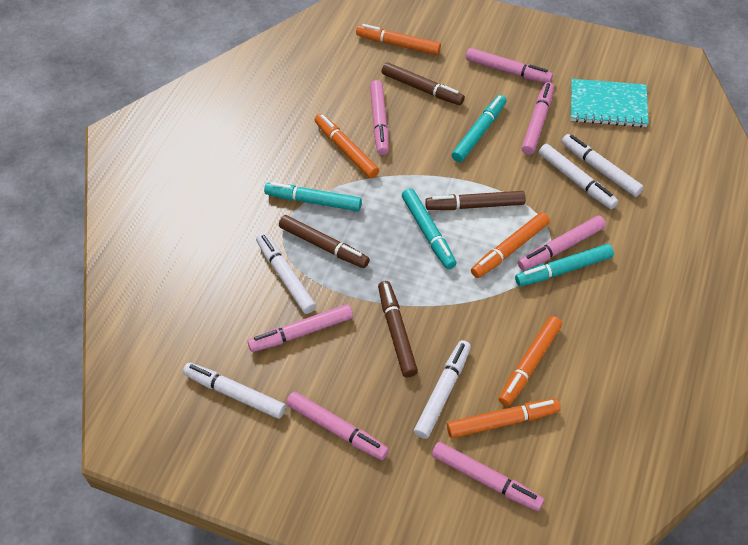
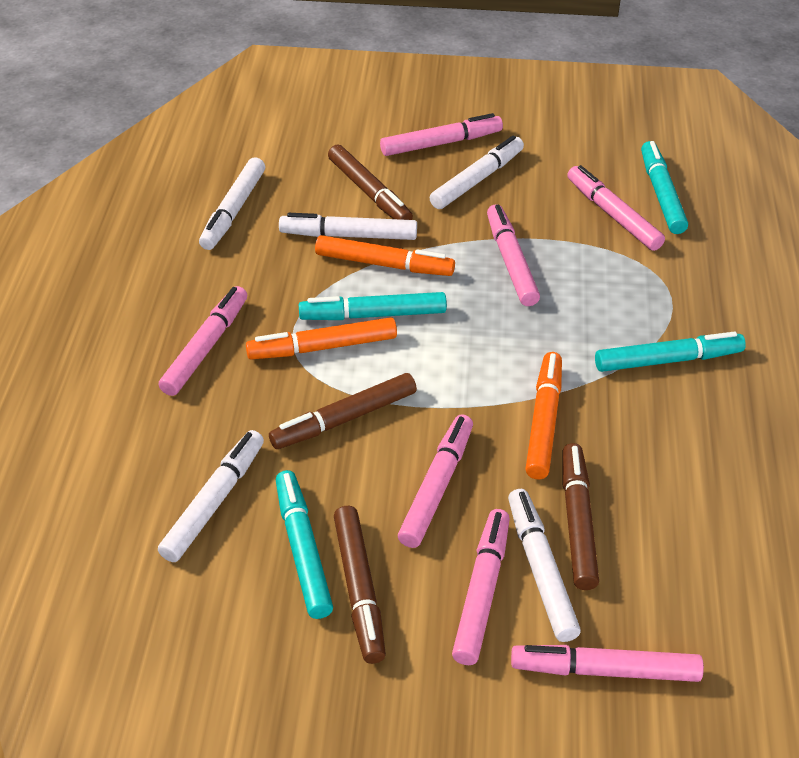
orange marker: [315,114,379,178] [356,24,441,55] [447,398,561,438] [471,212,550,278] [498,316,562,406] = 5 -> [246,317,397,360] [315,235,455,276] [526,352,562,479] = 3
turquoise notebook: [571,79,648,127] = 1 -> none = 0

